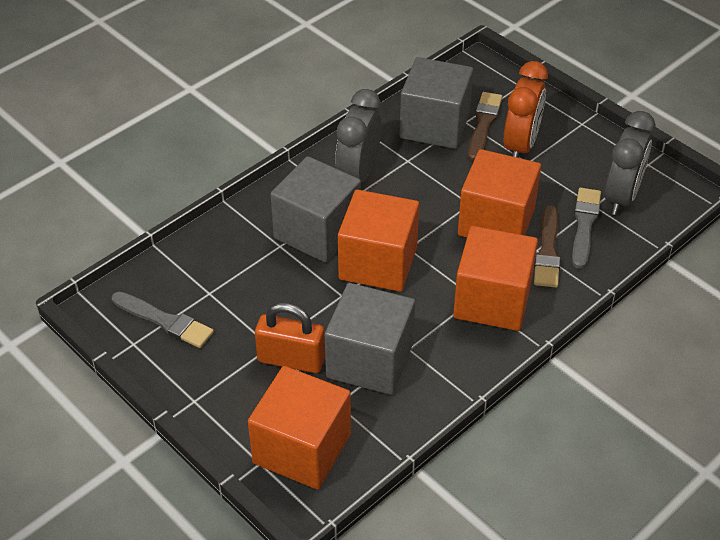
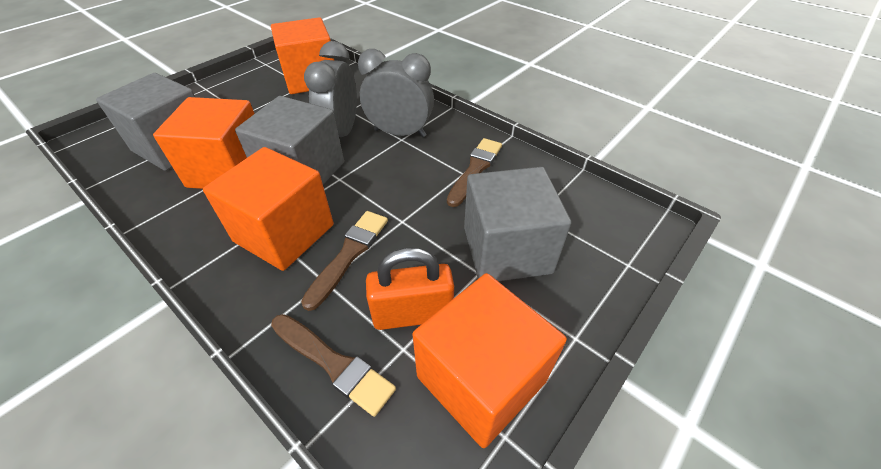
brown brush: [468,92,502,161] [534,205,561,287] = 2 -> [271,314,396,417] [301,211,388,311] [447,138,502,207] = 3
grey brush: [112,292,214,348] [572,188,601,269] = 2 -> none = 0
orange clock: [503,61,548,158] = 1 -> none = 0

